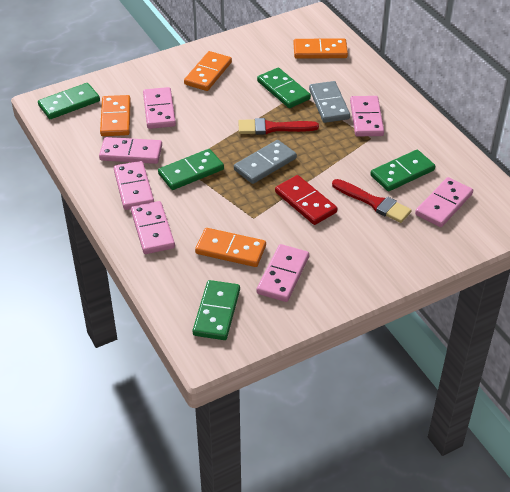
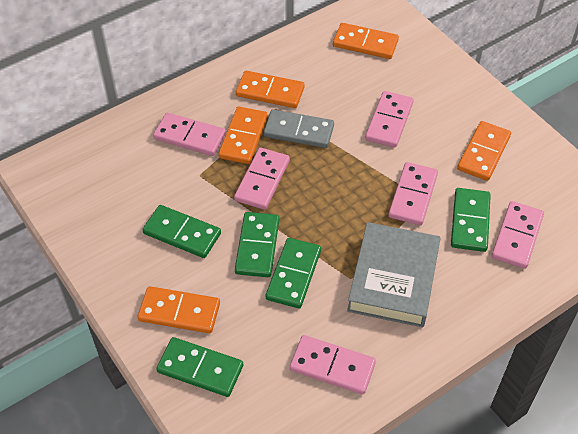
grey book: none = 0 -> [347,222,441,327] = 1
grey domino: [234,140,297,184] [309,81,350,123] = 2 -> [264,109,334,148] = 1
orange domino: [100,95,131,136] [184,51,232,91] [195,228,266,267] [294,38,348,59] = 4 -> [138,286,220,333] [218,107,268,164] [236,71,305,108] [333,23,399,59] [457,121,511,181] = 5
pink domino: [99,137,162,164] [114,161,154,210] [131,201,175,254] [143,87,176,129] [256,244,309,302] [350,96,384,137] [415,177,473,227] = 7 -> [153,113,226,156] [234,148,290,210] [290,335,376,394] [365,91,414,148] [388,162,438,225] [492,201,544,269] = 6
red brush: [238,118,319,135] [332,179,412,223] = 2 -> none = 0
red domino: [275,175,337,225] = 1 -> none = 0

